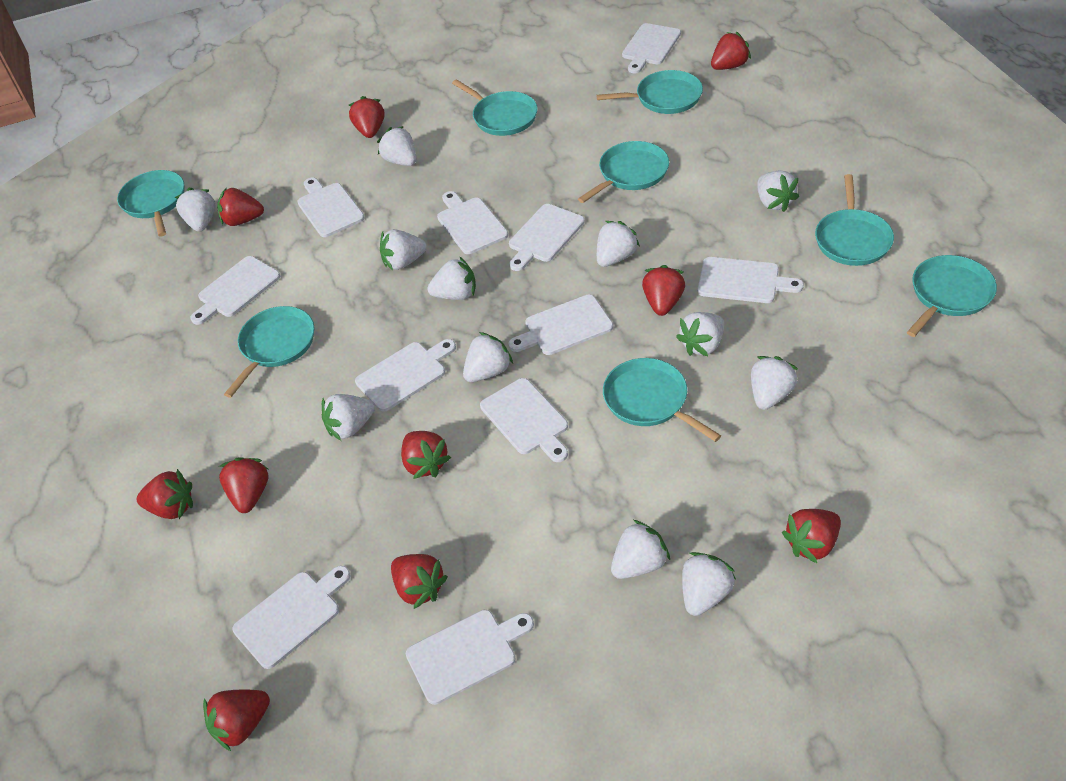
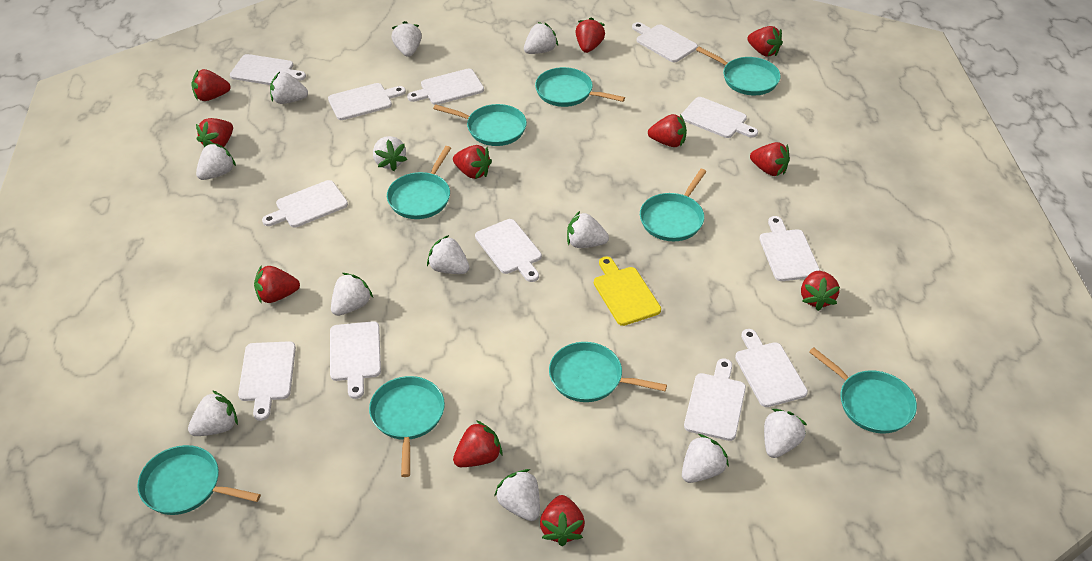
red strawberry: [137,469,193,519] [203,690,270,751] [217,187,264,226] [219,457,268,513] [349,96,384,138] [391,554,448,609] [401,431,451,479] [642,265,685,316] [711,32,751,70] [782,509,841,563] = 10 -> [192,69,231,101] [196,118,233,148] [254,265,300,303] [453,145,492,179] [453,420,503,467] [540,495,585,546] [575,17,605,53] [648,114,687,147] [747,26,783,57] [750,142,790,176] [801,271,840,311] = 11
turquoise pan: [117,170,184,237] [224,306,314,398] [452,79,538,136] [578,141,669,203] [596,70,703,114] [603,358,721,442] [815,174,894,266] [907,255,997,337] = 8 -> [137,445,261,515] [369,376,445,477] [387,146,451,219] [433,104,527,146] [535,67,625,107] [549,342,667,402] [640,169,707,241] [696,47,781,95] [809,347,917,433] = 9
white cutting board: [190,256,280,325] [233,566,351,669] [297,178,365,237] [355,339,456,412] [406,610,534,705] [437,191,508,254] [480,378,568,462] [508,295,613,355] [509,204,585,271] [622,23,681,73] [698,257,804,303] = 11 -> [230,54,306,85] [238,341,296,421] [262,180,348,228] [328,83,406,120] [330,321,381,399] [407,68,484,105] [475,219,542,282] [632,22,698,63] [681,97,758,138] [684,358,746,441] [735,329,808,407] [759,216,820,281] = 12
yellow cutting board: none = 0 -> [594,256,661,326] = 1

